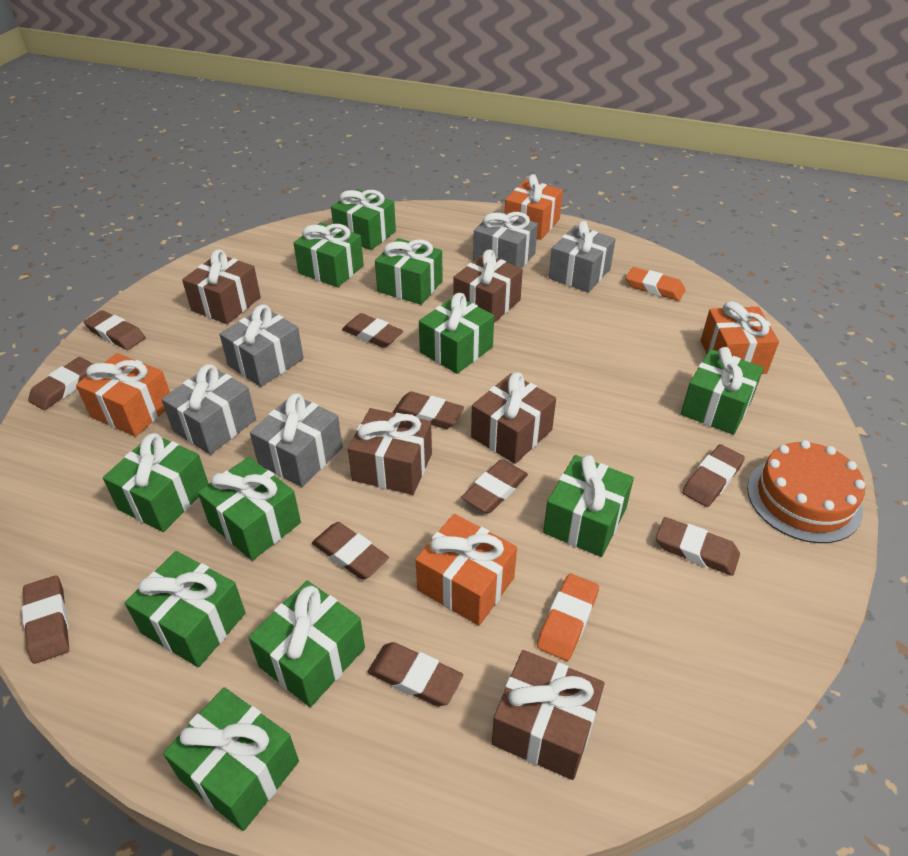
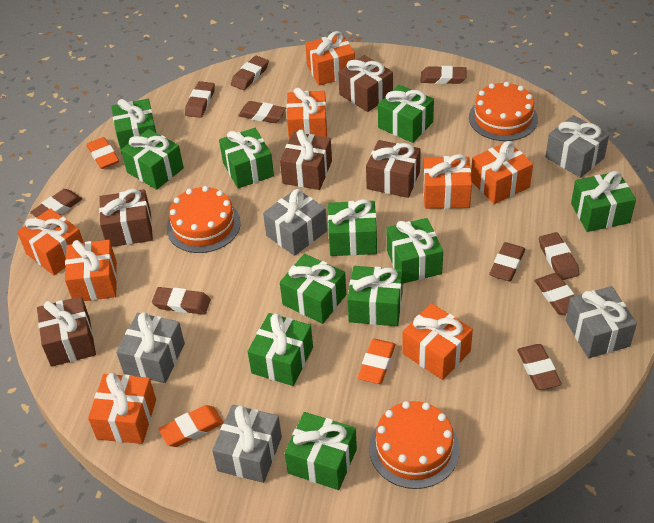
orange cake: [747,440,865,543] = 1 -> [167,186,241,253] [369,401,460,489] [469,82,538,141] = 3
orange eraser: [537,574,599,661] [626,267,685,301] = 2 -> [87,137,119,169] [159,405,224,447] [358,339,395,384] = 3
orange gift: [76,353,170,437] [416,514,517,626] [505,174,563,240] [701,301,779,374] = 4 -> [17,208,84,275] [65,240,117,301] [88,373,156,444] [286,88,327,140] [305,31,355,86] [402,303,473,380] [423,154,472,209] [471,141,533,204] = 8

